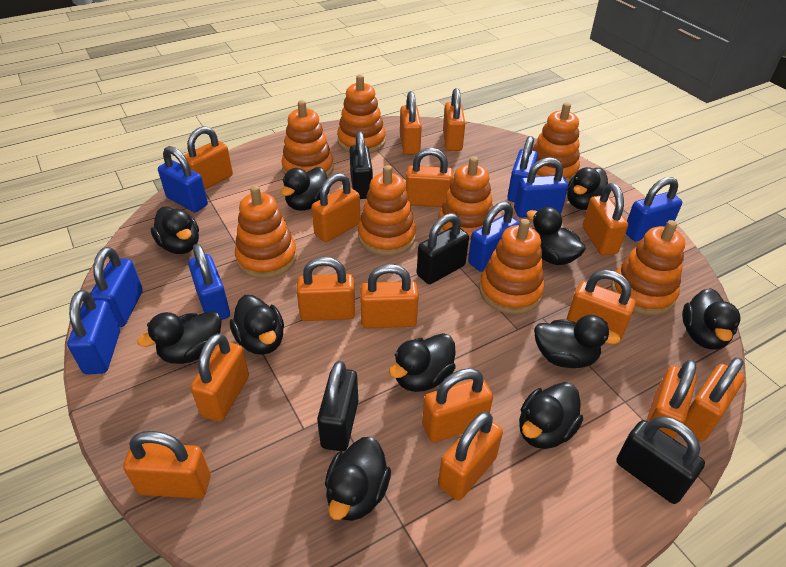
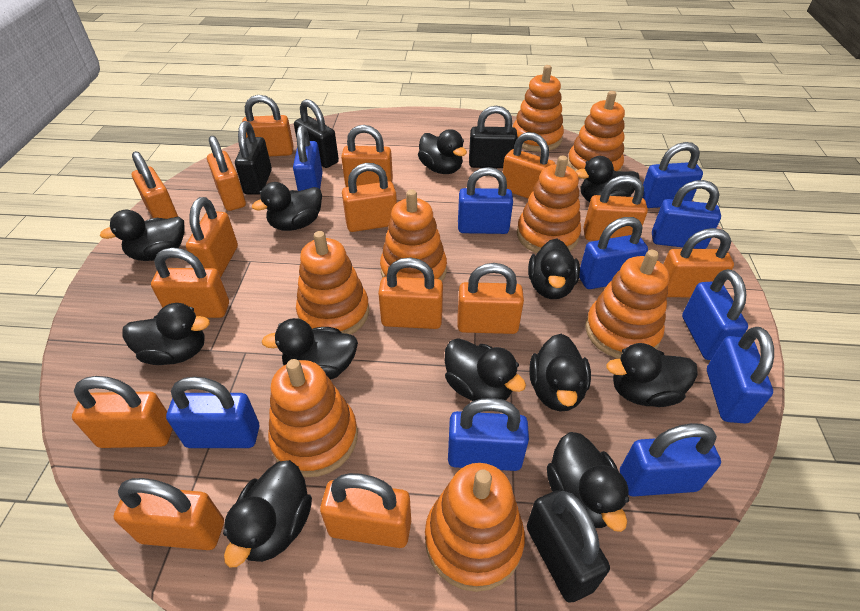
black duck: [137,311,222,364] [151,207,199,254] [230,295,284,355] [281,167,330,211] [325,437,391,521] [389,333,456,392] [519,382,583,449] [526,207,586,265] [534,315,621,368] [567,167,608,210] [682,288,740,349] = 11 -> [100,210,185,261] [123,303,210,365] [223,460,312,568] [252,182,322,231] [262,318,358,380] [418,129,467,174] [445,338,526,401] [528,238,580,299] [529,334,591,412] [547,432,629,532] [576,156,639,202] [607,343,698,407] = 12
blue padlock: [67,290,120,374] [90,247,143,327] [158,146,208,212] [188,244,230,320] [468,202,520,272] [507,136,538,202] [514,158,568,218] [626,177,682,241] = 8 -> [166,377,259,448] [293,125,323,191] [448,398,529,471] [458,167,513,234] [579,217,648,289] [620,423,721,497] [643,142,703,208] [652,180,721,249] [682,269,748,360] [707,327,774,424] = 10

